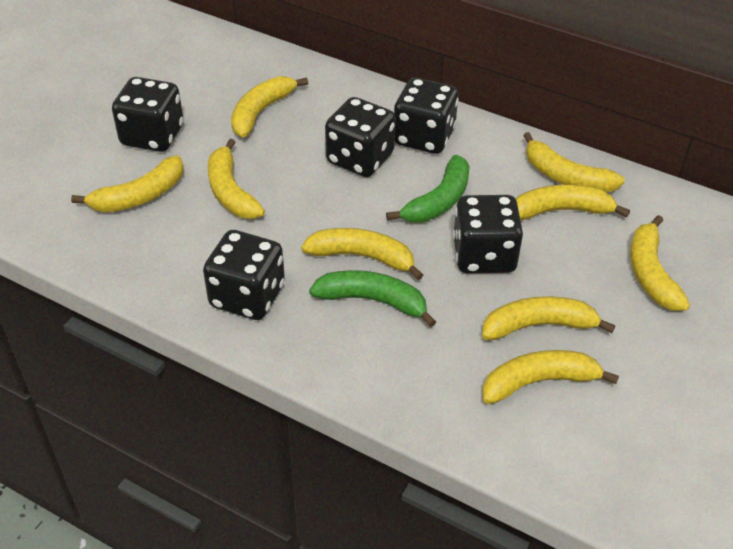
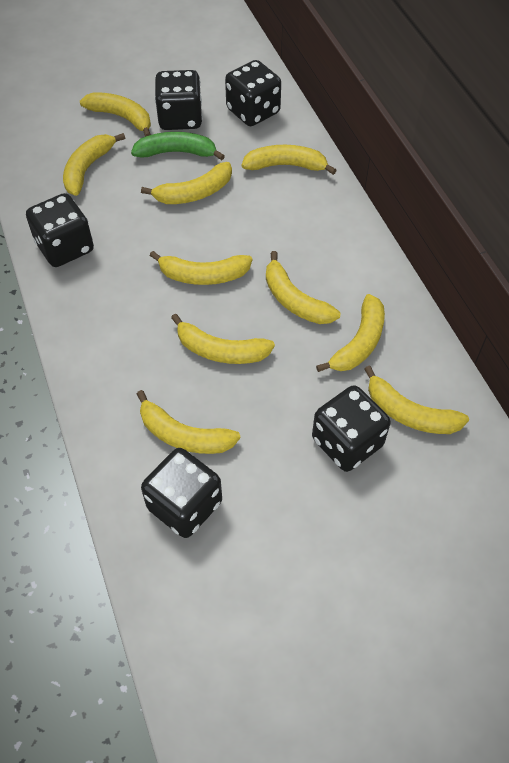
green banana: [309,270,436,327] [386,155,470,222] = 2 -> [131,132,225,160] = 1
yellow banana: [71,156,184,212] [208,139,265,219] [231,76,308,138] [301,228,423,280] [482,296,615,340] [482,350,619,404] [516,185,630,220] [523,132,625,193] [630,215,690,311] = 9 -> [63,133,125,196] [80,92,151,137] [137,390,241,454] [141,162,232,204] [150,251,252,285] [171,314,275,364] [242,145,337,175] [266,251,340,324] [316,294,385,372] [364,366,469,434] = 10

